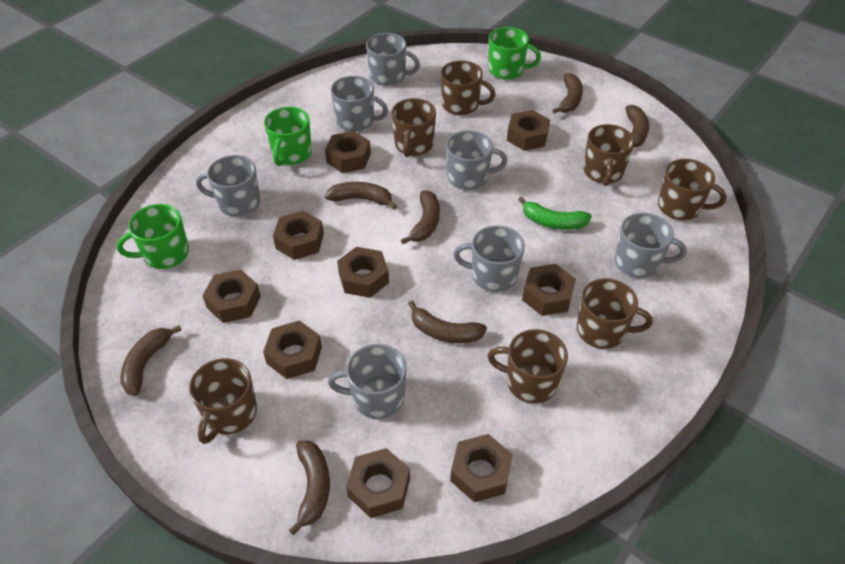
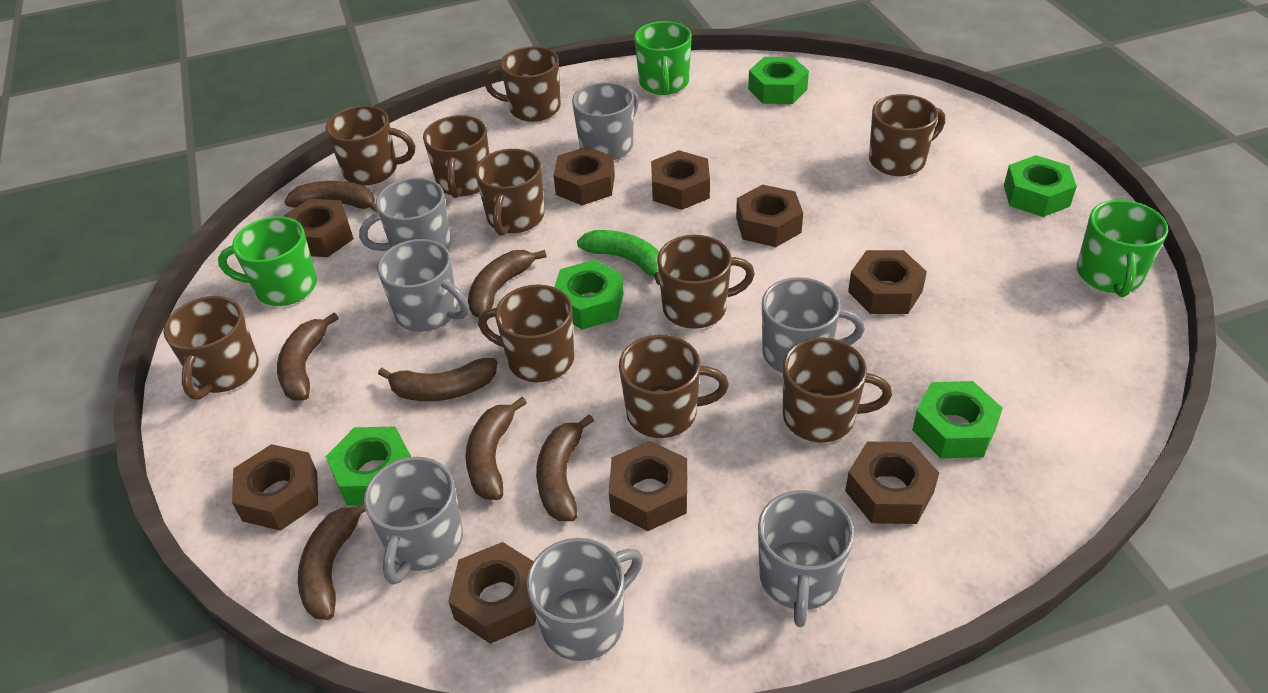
brown mug: [189,358,257,444] [391,98,436,157] [441,60,496,115] [487,329,568,403] [577,278,653,349] [583,124,635,186] [658,159,727,220] = 7 -> [163,296,259,400] [326,106,415,185] [423,115,489,198] [475,149,544,236] [478,284,574,382] [484,46,561,122] [619,335,729,438] [657,235,755,329] [783,337,892,442] [869,94,945,176] = 10
green nut: none = 0 -> [326,427,411,505] [554,260,624,330] [748,57,809,104] [912,381,1003,458] [1004,155,1077,217] = 5

